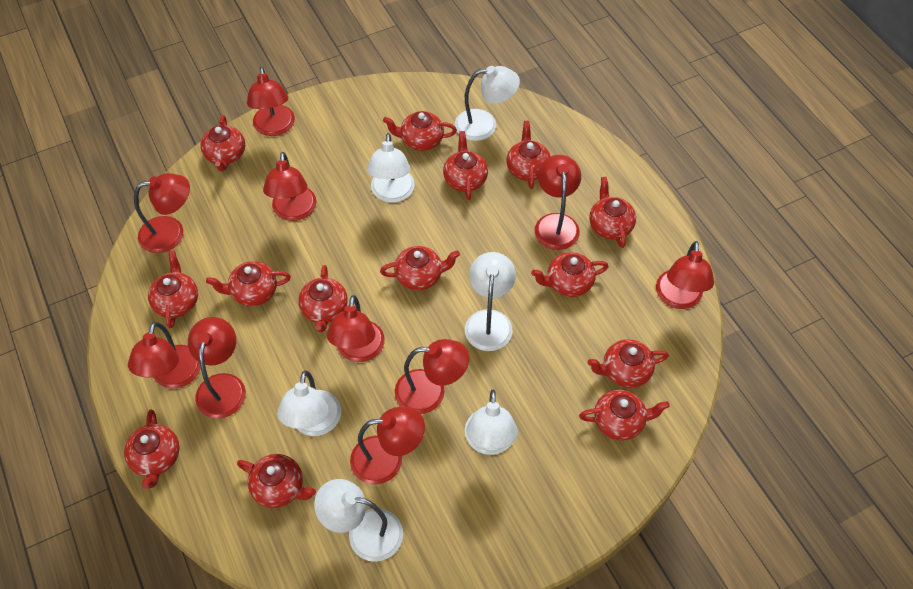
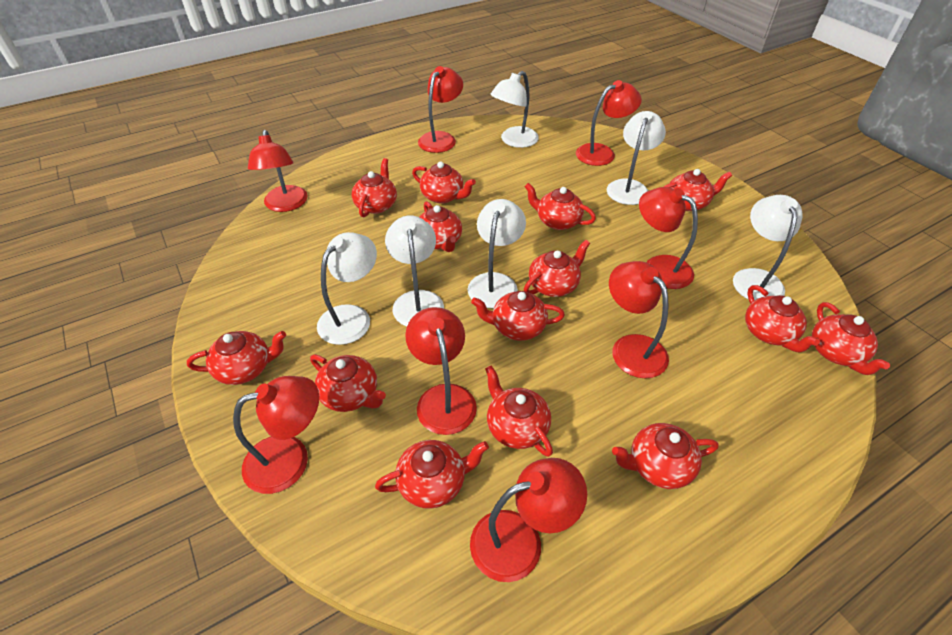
red lamp: [128,322,201,388] [134,173,190,253] [188,317,246,419] [247,66,295,136] [263,152,317,221] [327,295,385,362] [350,407,425,484] [395,339,469,414] [535,155,581,250] [656,241,714,309] = 10 -> [233,376,319,494] [248,130,308,212] [405,307,477,435] [418,66,463,153] [470,458,587,582] [576,80,642,166] [609,261,669,378] [639,187,698,289] = 8

